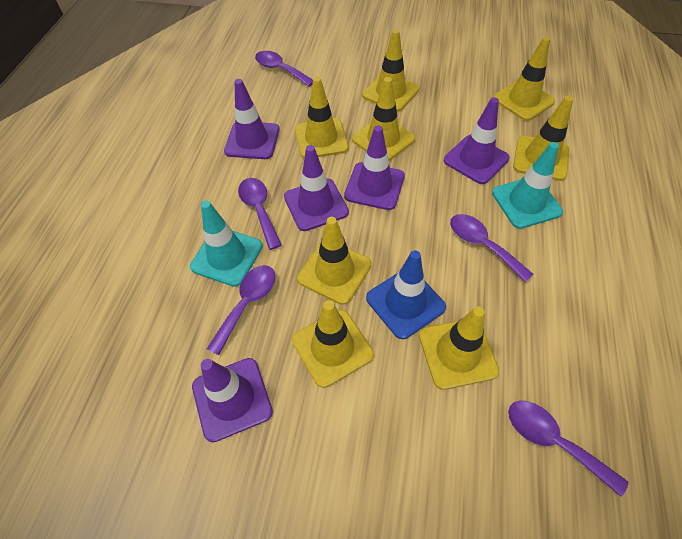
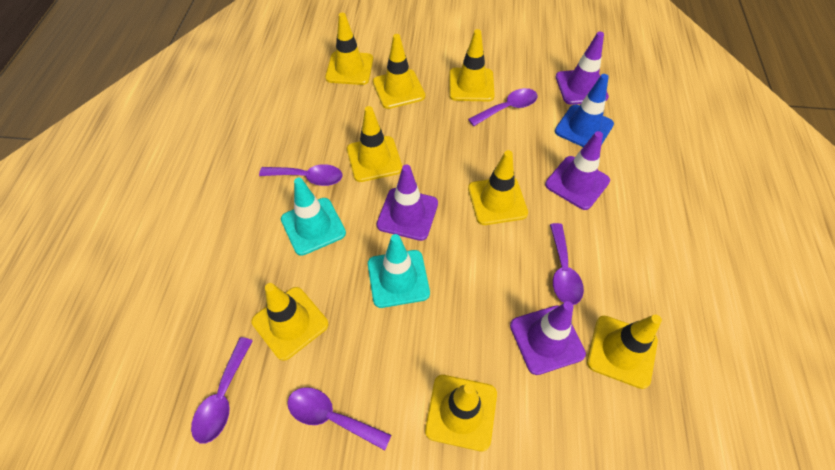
purple traffic cone: [192,358,273,442] [224,79,280,159] [284,145,349,231] [344,125,405,210] [444,97,510,184] = 5 -> [377,165,438,241] [510,301,586,375] [545,131,610,210] [556,31,609,105] = 4

